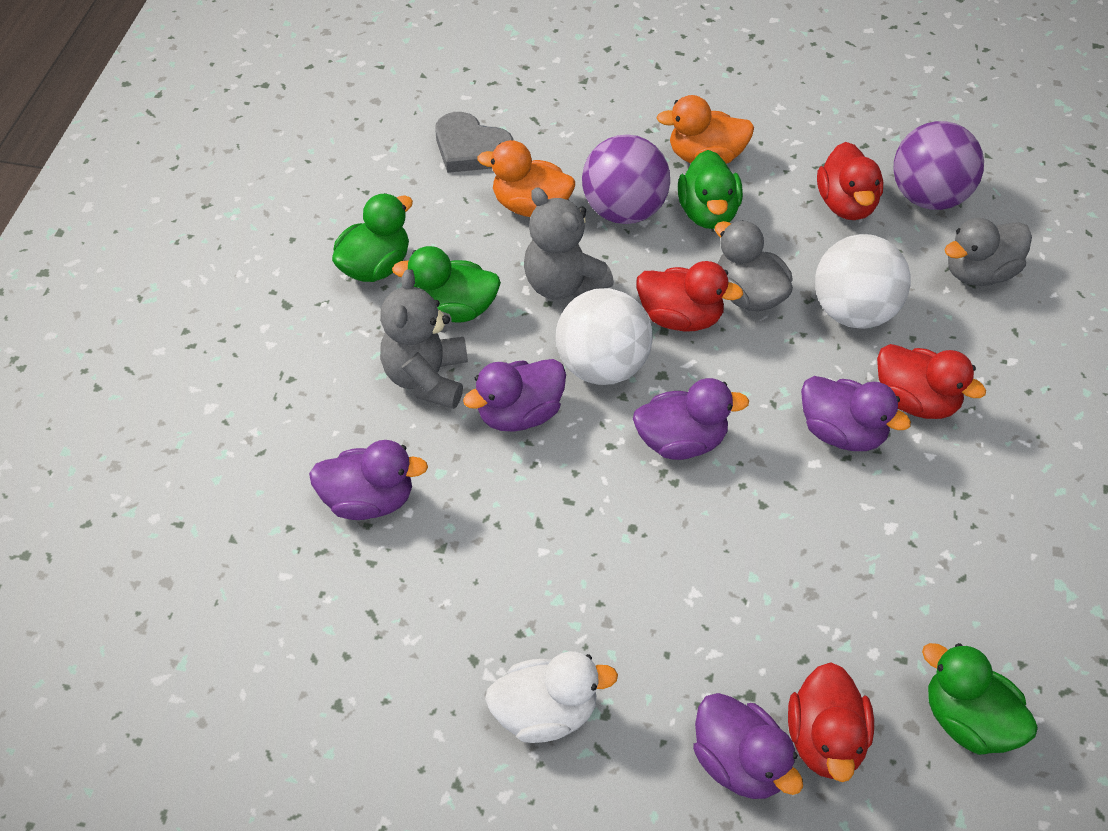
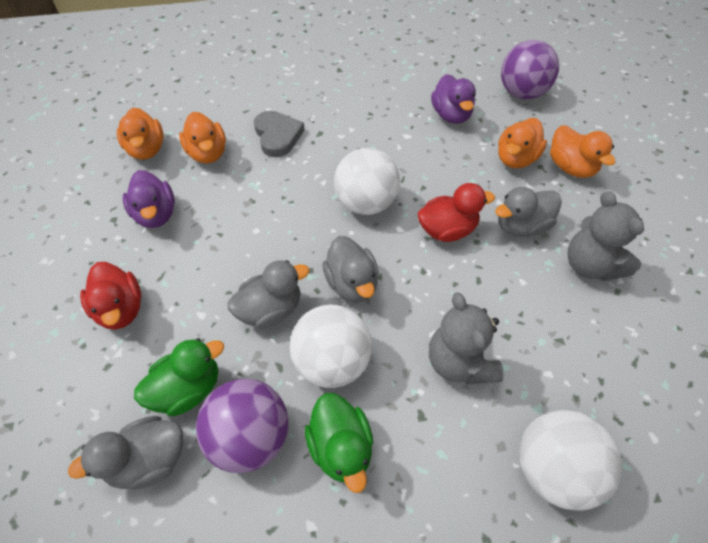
green duck: [332,193,413,282] [392,246,501,322] [678,150,743,229] [922,643,1038,755] = 4 -> [134,338,224,416] [305,393,373,493] = 2
grey duck: [715,220,793,311] [945,218,1032,286] = 2 -> [68,416,183,490] [228,260,309,329] [322,236,379,303] [495,187,562,237] = 4
orange duck: [478,140,575,217] [656,95,754,164] = 2 -> [117,108,164,160] [179,112,226,164] [498,118,547,168] [550,125,616,178] = 4
purple duck: [309,440,428,520] [463,359,566,432] [633,378,749,460] [693,693,803,799] [801,376,911,451] = 5 -> [122,170,175,228] [431,74,476,124] = 2
red duck: [636,261,743,332] [788,662,874,782] [817,142,883,220] [877,344,986,419] = 4 -> [80,262,141,330] [418,183,495,242] = 2
white ball: [556,288,653,385] [815,234,911,329] = 2 -> [290,305,372,388] [334,148,400,215] [519,410,622,511] = 3
white duck: [485,651,618,743] = 1 -> none = 0

